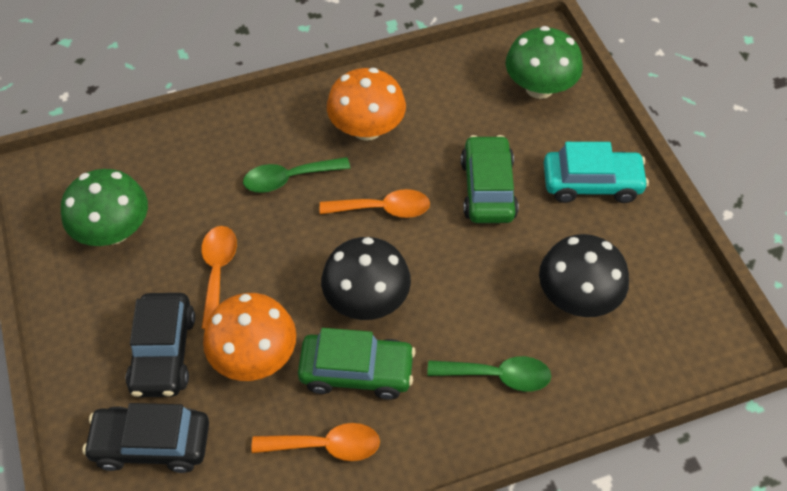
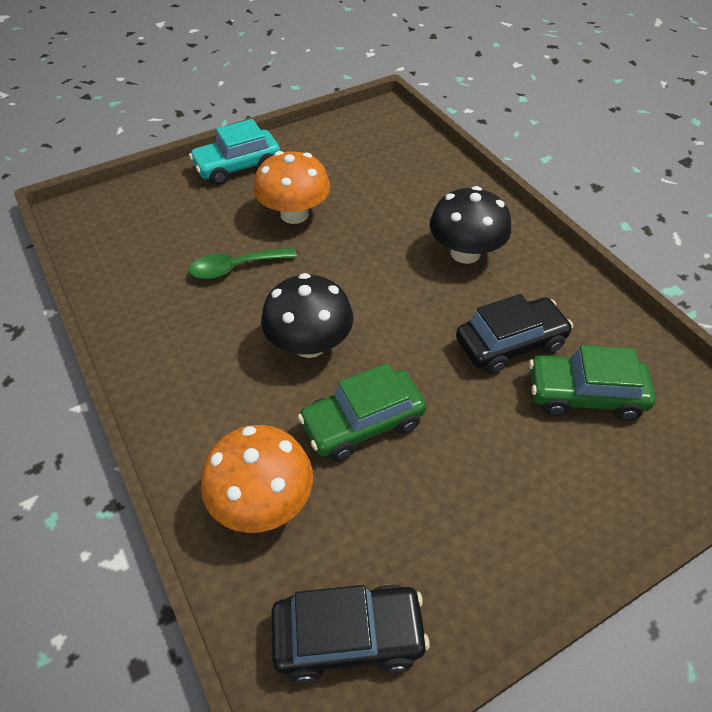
green mushroom: [61,169,148,246] [506,26,583,99] = 2 -> none = 0
green spoon: [243,157,350,193] [427,356,551,392] = 2 -> [189,247,297,279] = 1
orange spoon: [201,226,237,329] [251,423,380,461] [320,189,430,218] = 3 -> none = 0

